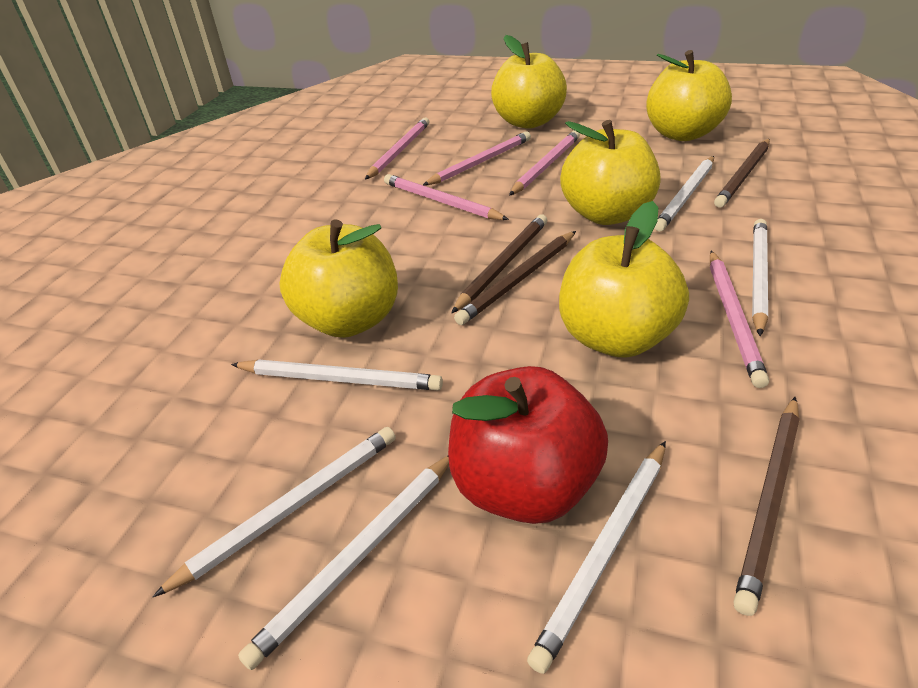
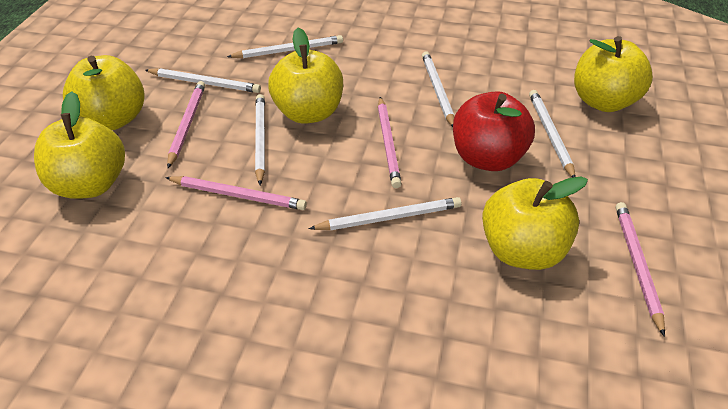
brown pencil: [451,214,547,313] [454,231,576,325] [714,139,770,208] [733,397,800,616] = 4 -> none = 0
pink pencil: [365,117,430,180] [384,174,509,220] [423,132,531,186] [509,130,580,196] [710,251,769,388] = 5 -> [165,176,307,210] [167,81,205,168] [378,97,401,188] [616,202,665,337] = 4

